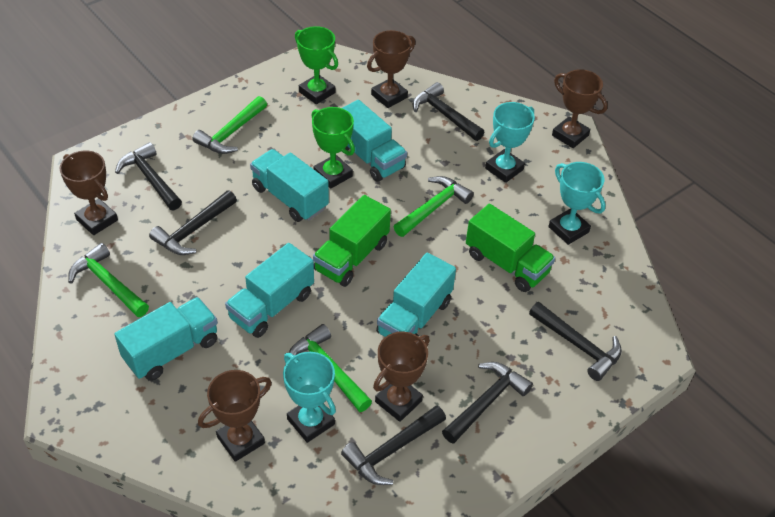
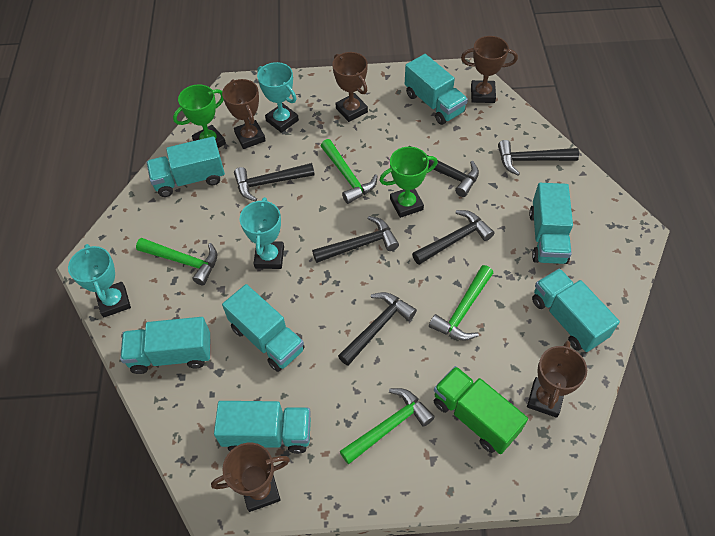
green truck: [313,195,391,287] [466,204,555,292] = 2 -> [434,366,528,454] = 1
turquoise truck: [114,297,218,381] [225,243,314,338] [250,149,329,222] [342,100,407,182] [376,253,456,337] = 5 -> [120,317,210,374] [147,136,225,197] [214,401,311,454] [222,284,305,372] [405,54,468,125] [529,183,573,264] [532,269,620,352] = 7

